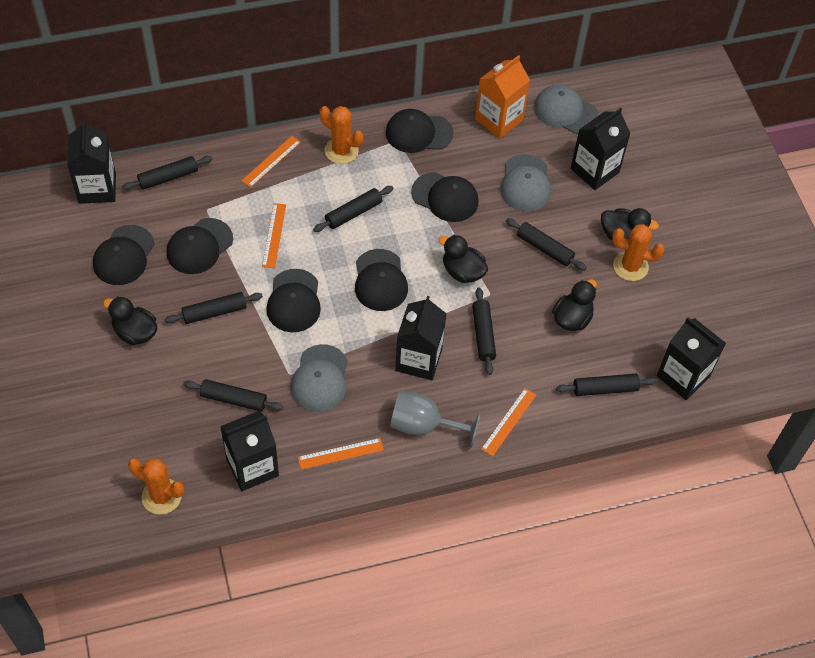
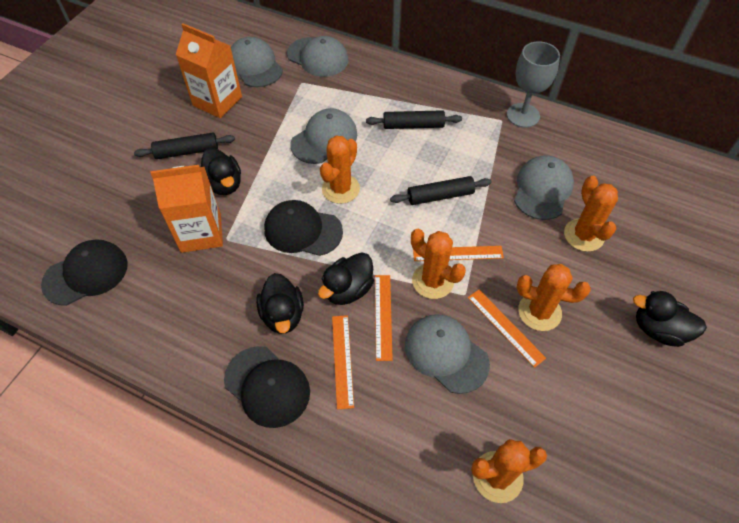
black cap: [93,225,155,285] [167,218,233,274] [267,269,321,332] [355,249,408,311] [386,109,454,153] [411,172,479,222] = 6 -> [41,239,128,306] [224,346,310,428] [264,200,343,256] = 3
black carton: [67,120,116,204] [220,411,279,491] [395,296,447,380] [570,108,631,190] [657,317,726,400] = 5 -> none = 0
black rolling pin: [122,156,212,190] [165,292,263,324] [183,379,283,412] [313,186,393,232] [472,287,496,375] [506,218,587,271] [556,374,657,396] = 7 -> [134,133,235,159] [366,110,462,129] [390,176,492,205] = 3
grey cap: [290,344,348,412] [500,154,551,211] [534,84,599,134] = 3 -> [231,37,283,87] [287,36,348,77] [290,108,357,164] [405,314,490,394] [514,156,574,220] = 5
orange cactus: [128,458,184,515] [320,106,363,164] [612,224,665,281] = 3 -> [320,136,360,204] [411,229,466,299] [471,439,547,503] [517,264,591,331] [564,176,618,252] = 5
orange carton: [475,55,530,139] = 1 -> [150,165,223,253] [176,23,242,118] = 2

